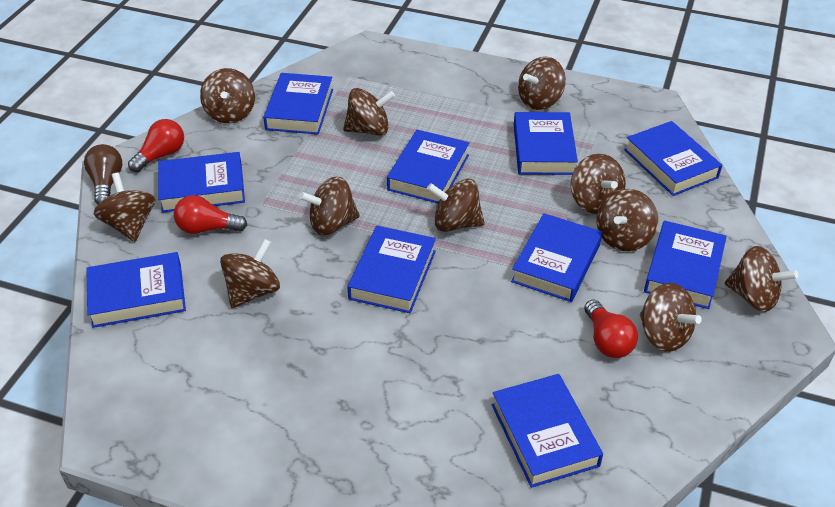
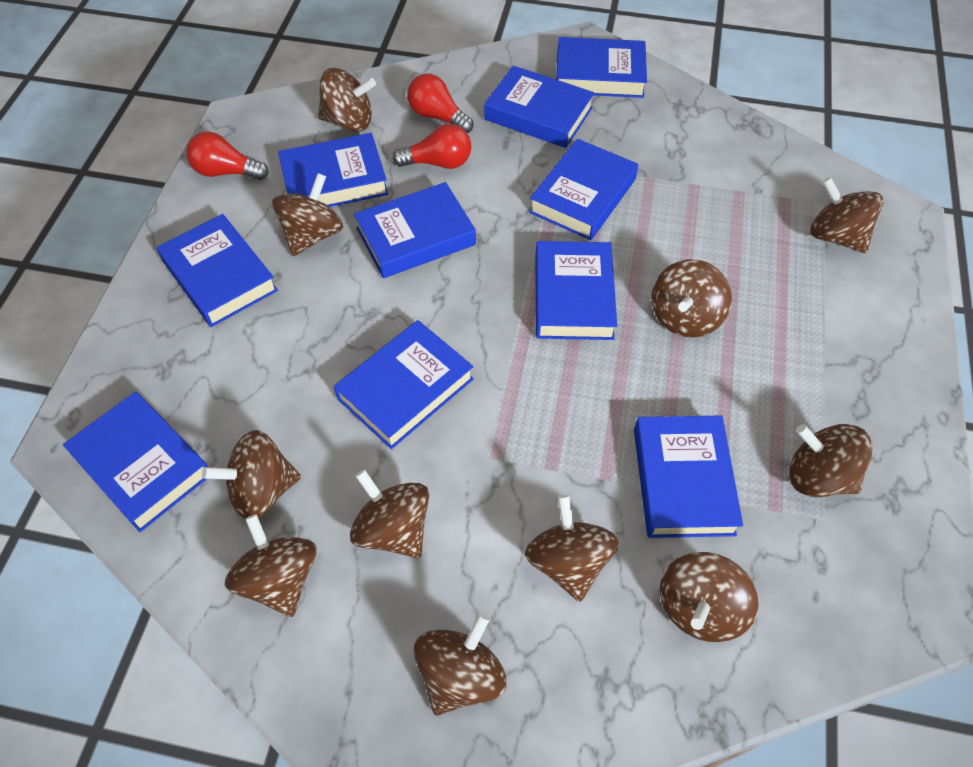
brown light bulb: [84,144,122,204] = 1 -> none = 0

